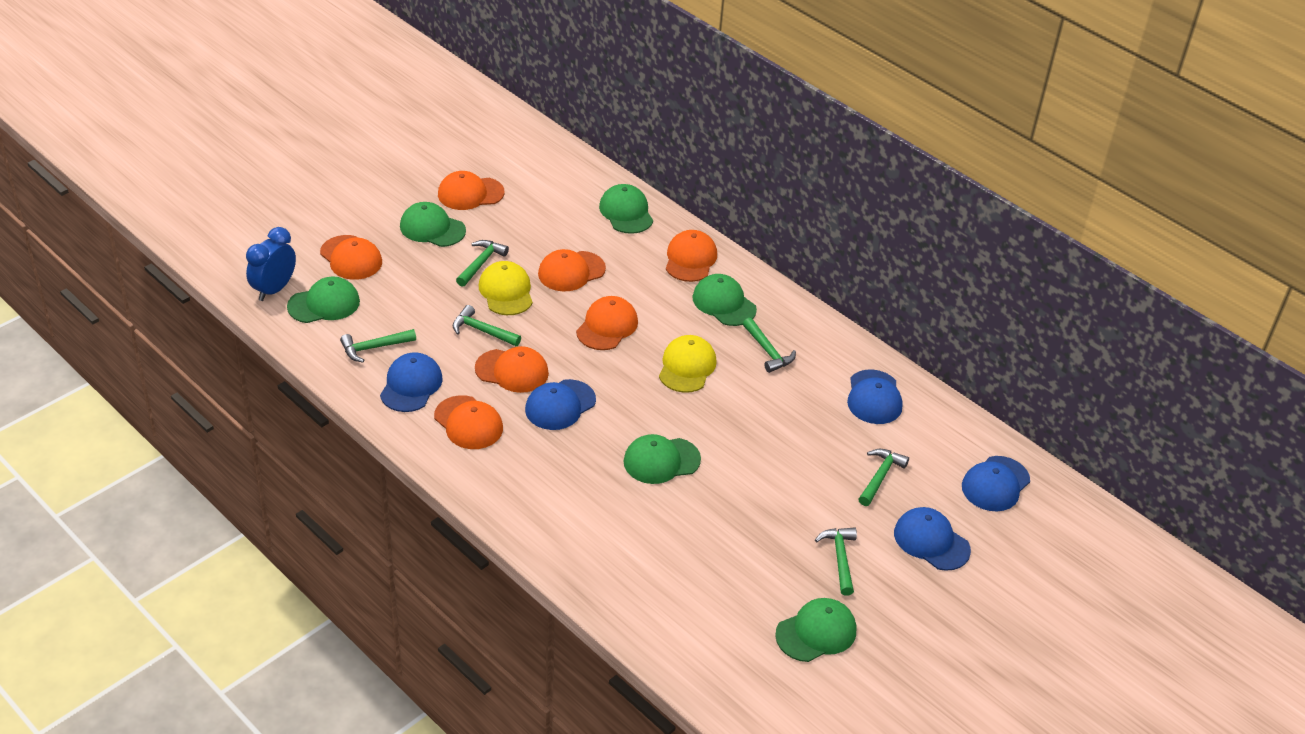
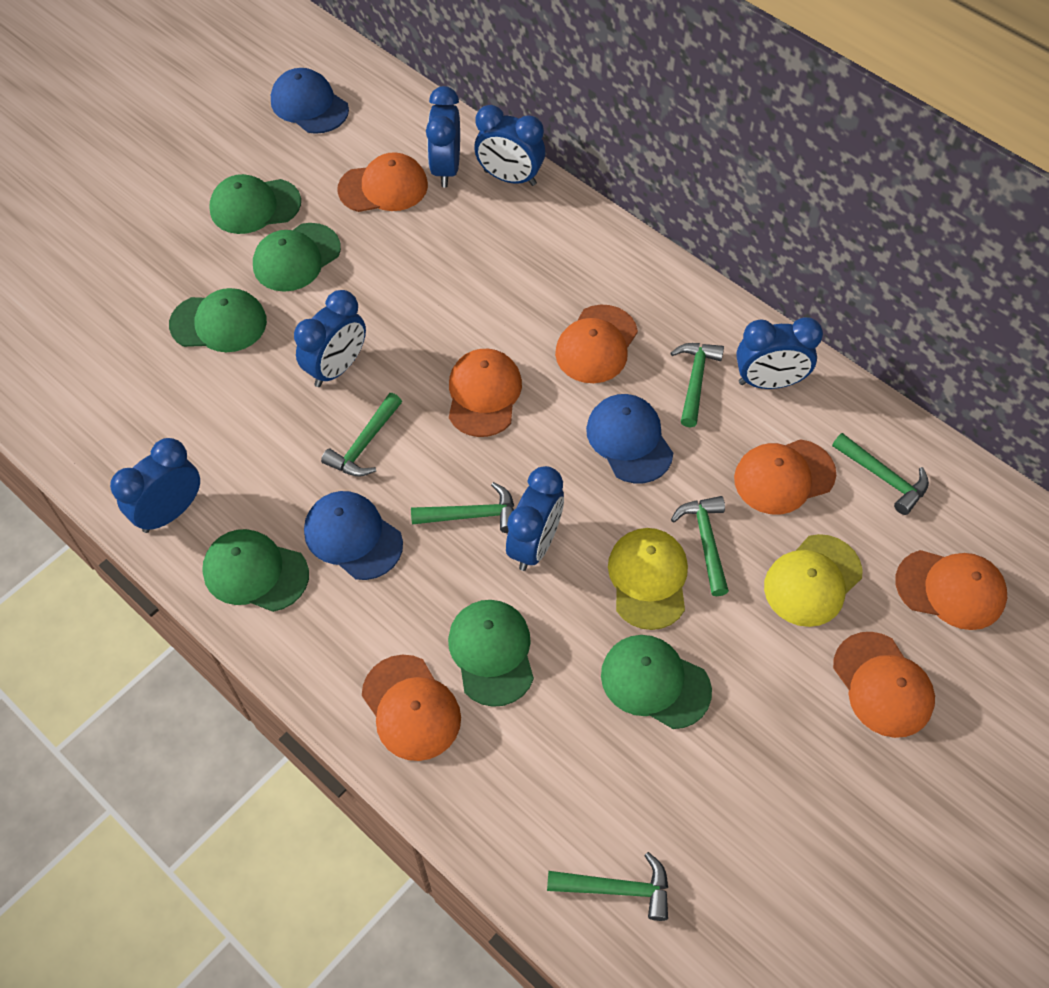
blue cap: [380,352,443,412] [525,379,596,430] [847,369,903,424] [894,507,971,571] [962,456,1030,511] = 5 -> [271,68,349,134] [304,491,403,580] [586,394,673,484] = 3
blue clock: [246,227,296,301] = 1 -> [110,438,200,533] [294,290,366,387] [426,86,460,187] [474,105,545,186] [506,466,564,571] [736,317,823,389] = 6

